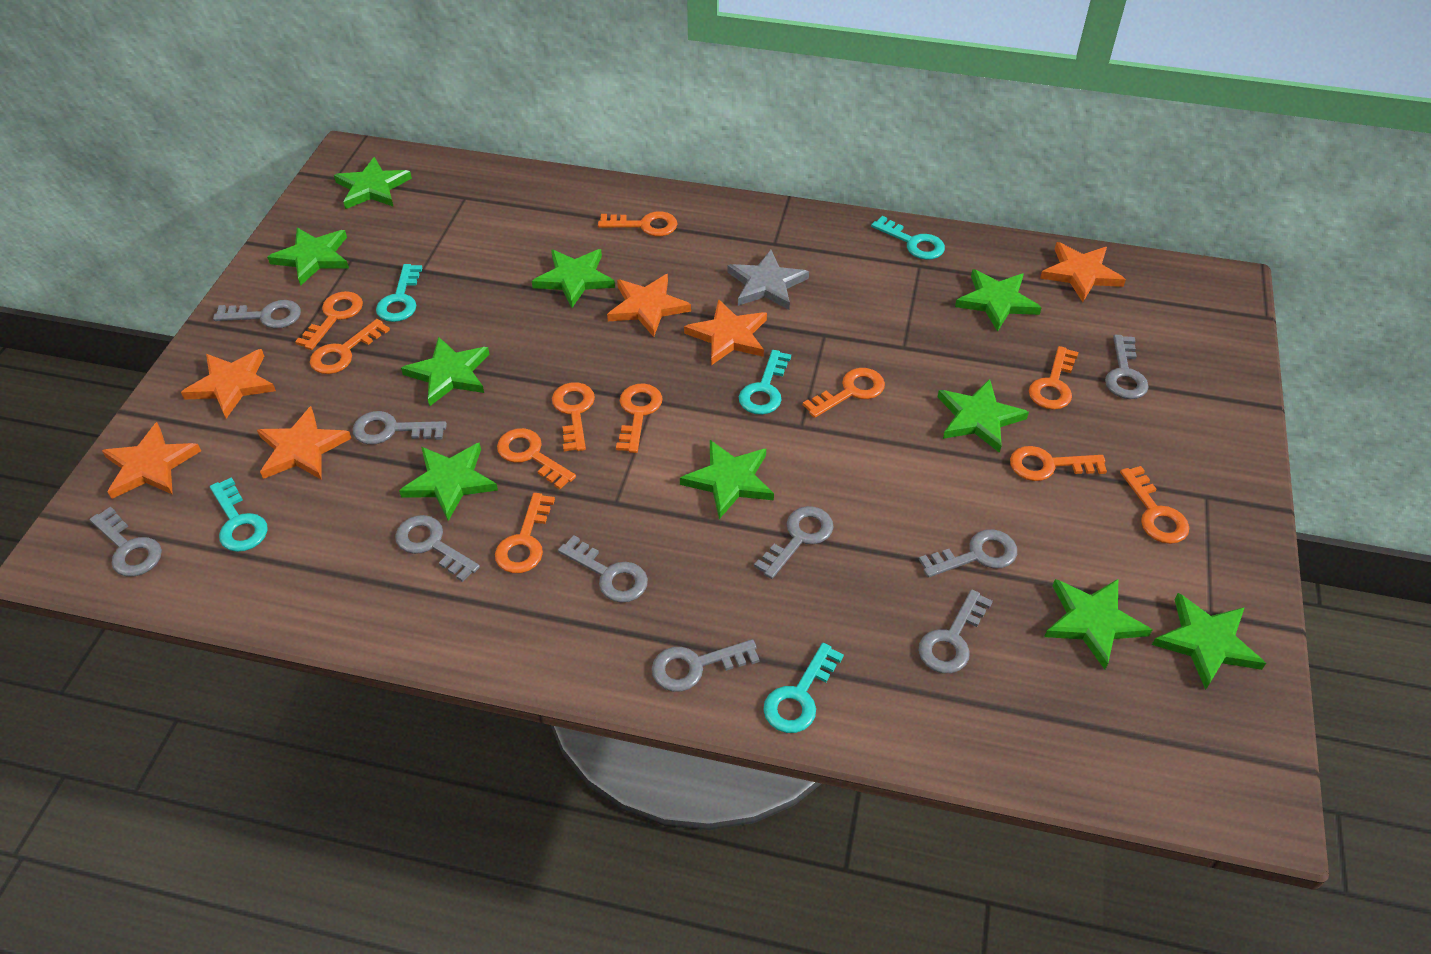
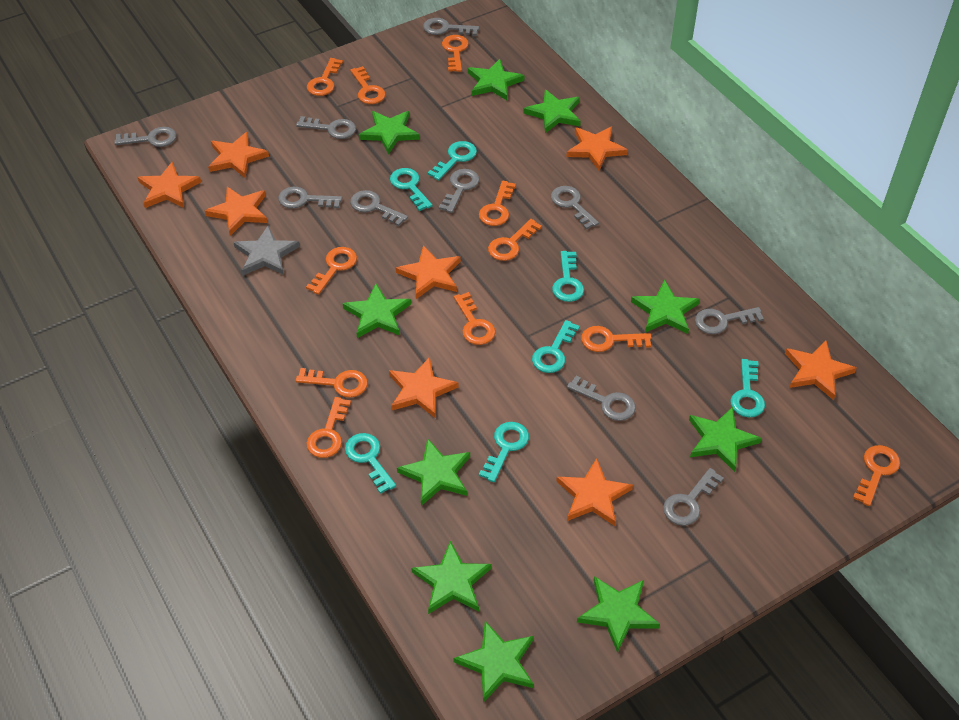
orange star: [102,422,201,499] [181,349,276,419] [257,406,352,480] [607,274,691,337] [684,299,767,365] [1040,242,1126,302] = 6 -> [138,162,201,208] [205,187,268,236] [208,132,269,178] [389,357,458,418] [396,245,461,299] [556,458,633,526] [566,126,628,171] [785,340,857,400] = 8
turquoise key: [210,477,268,552] [376,264,422,322] [739,350,791,415] [763,643,844,733] [871,216,945,260] = 5 -> [345,433,396,494] [390,168,433,211] [428,141,477,180] [479,422,529,482] [532,320,580,373] [552,251,584,302] [730,359,765,418] = 7

